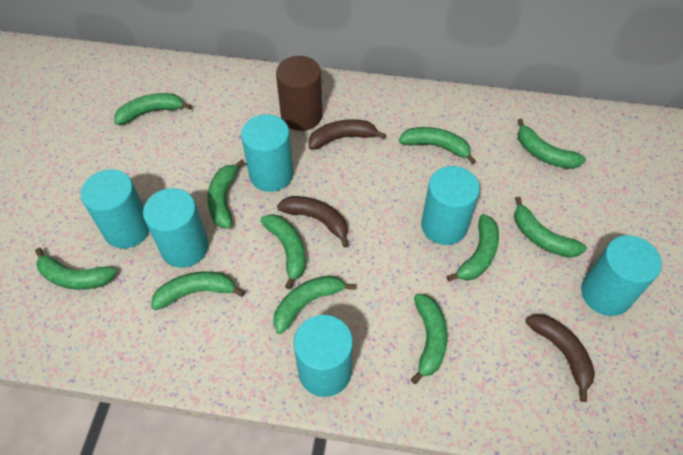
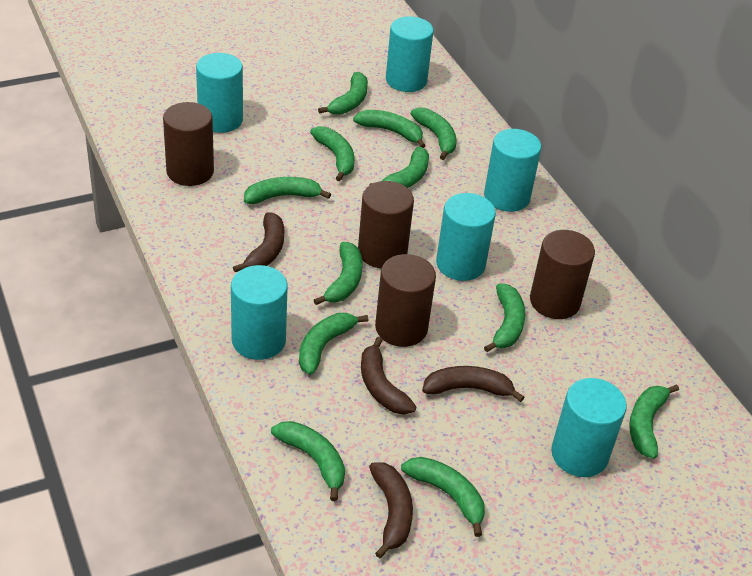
brown banana: [277,196,349,248] [309,119,386,150] [526,314,595,402] = 3 -> [233,212,284,272] [361,337,416,415] [369,462,413,558] [422,366,524,402] = 4
brown cylinder: [276,56,322,131] = 1 -> [163,102,214,186] [358,181,414,268] [375,254,436,347] [530,230,595,319] = 4
green banana: [35,248,117,290] [115,93,192,125] [151,271,245,310] [207,159,245,229] [260,214,306,290] [273,275,355,334] [399,127,476,164] [411,294,447,384] [447,214,499,281] [514,197,587,258] [517,118,586,169] = 11 -> [244,177,331,204] [271,421,345,501] [299,313,369,375] [310,126,355,181] [314,242,362,305] [318,72,368,115] [353,110,426,148] [369,147,429,188] [401,457,485,537] [410,107,456,160] [484,283,526,352] [629,384,679,459] = 12

